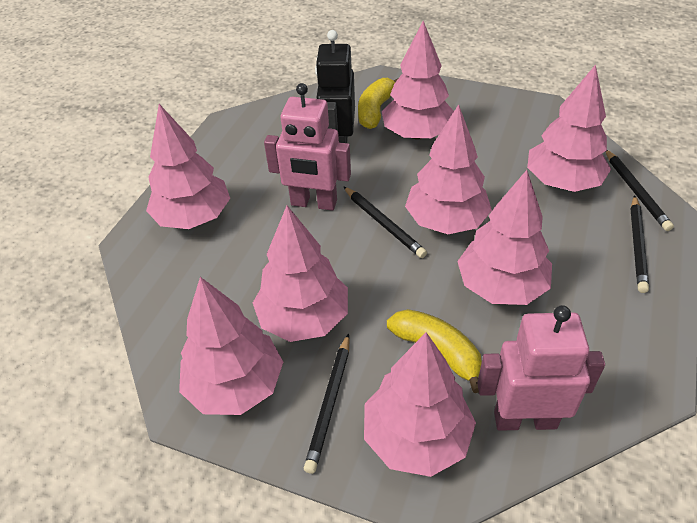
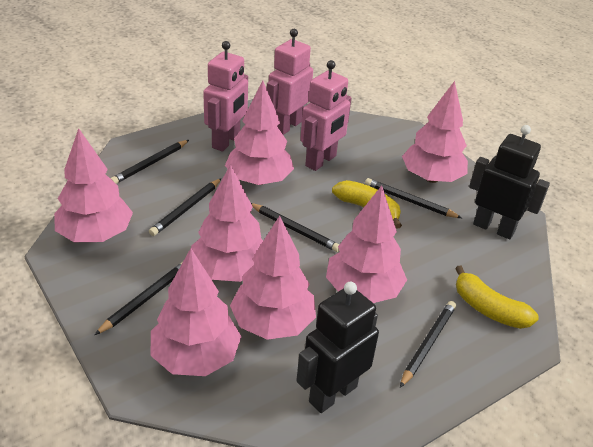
black pencil: [304,333,350,474] [343,186,427,258] [605,150,674,231] [631,195,649,293] = 4 -> [95,262,183,335] [110,140,189,184] [149,178,222,236] [251,203,340,252] [365,178,462,218] [400,301,456,388] = 6
black robot: [315,30,355,143] = 1 -> [296,282,379,413] [469,125,550,239] = 2
pink robot: [264,83,351,211] [477,305,605,431] = 2 -> [203,41,248,151] [267,29,313,135] [300,60,351,171] = 3
pink tree: [146,104,230,229] [179,277,283,415] [253,206,348,342] [364,332,476,477] [382,21,454,140] [405,104,492,234] [457,170,552,305] [527,64,611,192] = 8 -> [54,128,133,242] [151,248,242,376] [191,164,263,282] [225,80,294,185] [230,216,316,340] [326,185,407,303] [402,81,468,183] = 7

